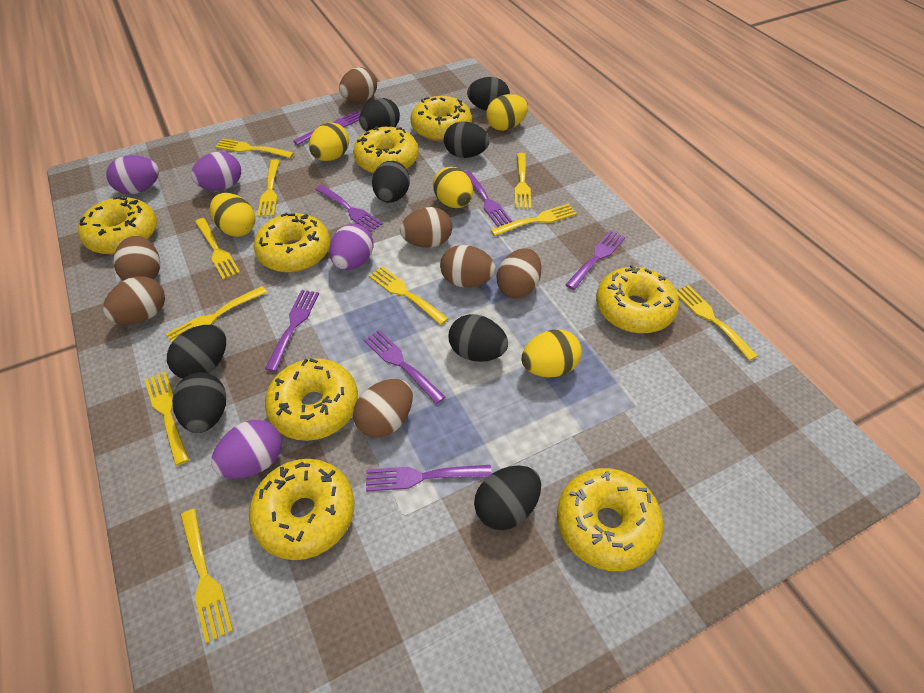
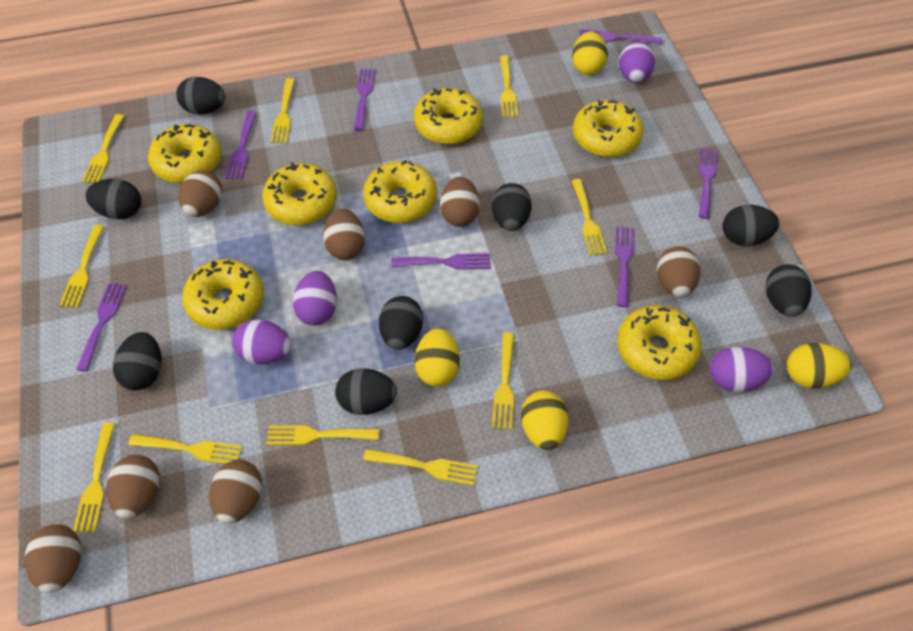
yellow donut: [78,196,157,255] [249,459,355,560] [254,213,330,273] [265,358,358,441] [353,126,419,174] [410,96,472,141] [557,468,663,571] [596,264,679,334] = 8 -> [148,124,221,183] [182,259,264,330] [262,162,337,225] [363,160,437,223] [414,88,483,144] [573,100,644,157] [617,305,702,380] = 7
yellow egg: [210,193,255,237] [309,122,349,161] [433,167,473,208] [486,94,528,131] [522,329,582,377] = 5 -> [415,328,460,386] [521,391,569,450] [572,32,608,75] [787,343,851,388] = 4

